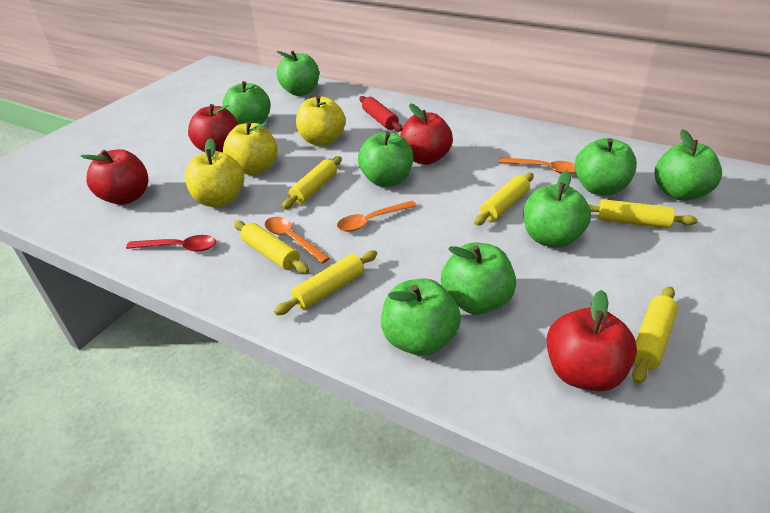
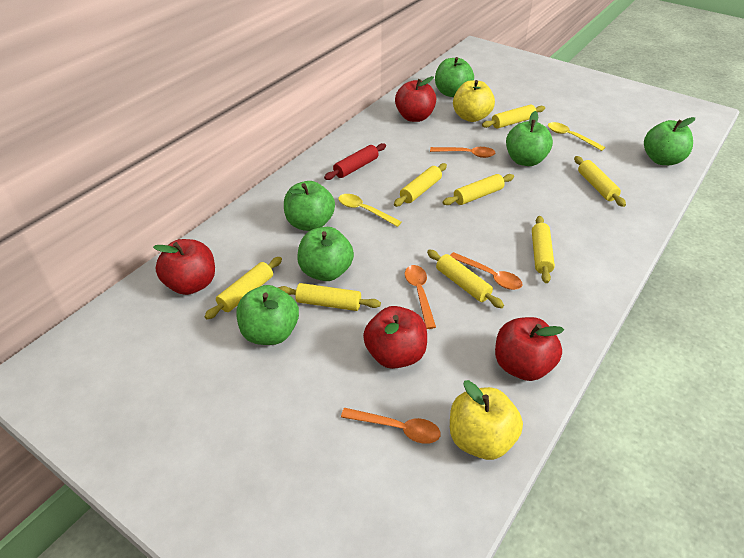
green apple: [223,81,271,124] [277,51,319,96] [358,132,413,187] [381,278,461,356] [441,242,516,315] [523,170,591,248] [574,138,637,195] [655,129,722,201] = 8 -> [236,285,299,345] [284,181,335,231] [297,227,354,281] [435,57,474,97] [506,111,553,166] [644,117,695,165] = 6
orange spoon: [265,217,330,264] [337,201,417,232] [499,157,575,174] = 3 -> [341,408,441,444] [405,265,436,329] [430,147,495,158] [450,252,522,290] = 4
red spoon: [126,235,216,252] = 1 -> none = 0
yellow apple: [185,138,244,207] [223,121,278,175] [296,96,346,146] = 3 -> [450,380,523,460] [453,80,495,122] = 2
yellow rolling pin: [234,220,309,274] [274,250,377,315] [282,156,342,209] [474,173,534,226] [588,199,698,228] [632,286,678,384] = 6 -> [204,257,282,319] [278,283,381,311] [394,163,447,207] [427,250,504,308] [443,174,514,205] [482,104,545,129] [532,216,555,283] [574,156,626,207] = 8
yellow spoon: none = 0 -> [338,194,402,227] [548,122,605,151] = 2

